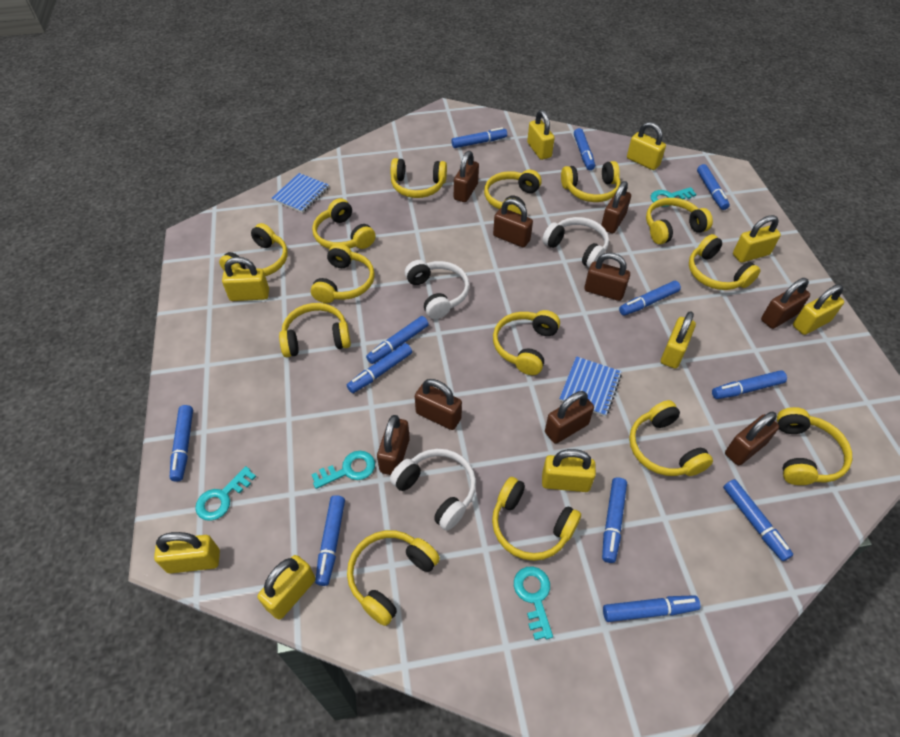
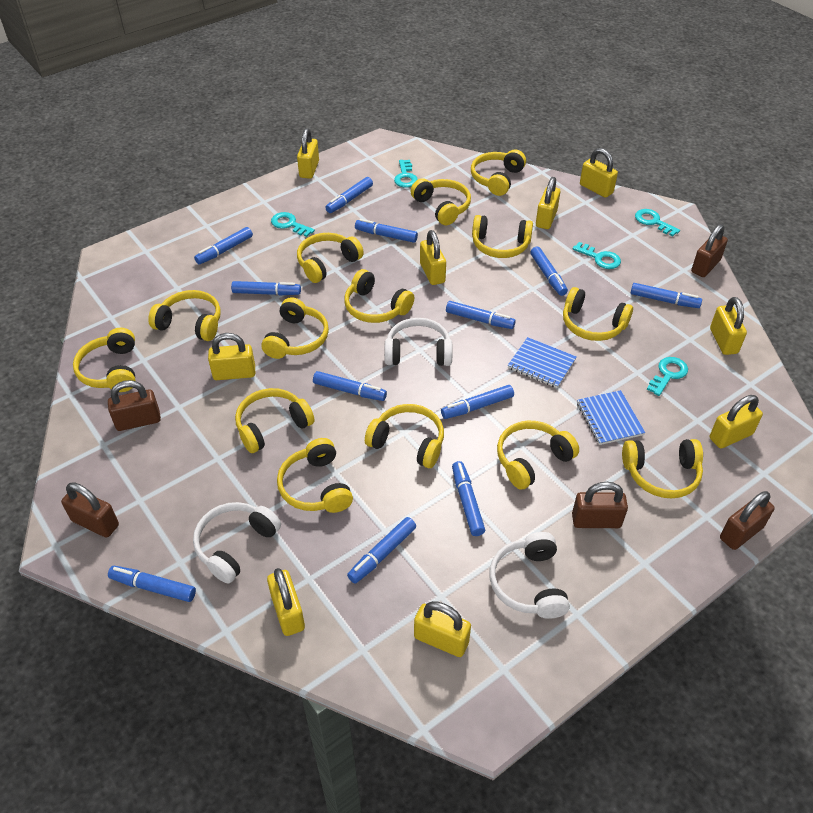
brown padlock: [377,415,410,475] [415,379,462,430] [454,151,479,202] [493,198,533,247] [545,391,594,444] [584,252,630,301] [601,181,631,233] [725,412,779,465] [761,278,810,329] = 9 -> [61,483,119,538] [108,380,161,431] [572,482,628,528] [691,224,728,277] [720,491,775,550] = 5
turquoise key: [195,466,256,521] [311,451,375,489] [514,566,553,640] [651,187,696,207] = 4 -> [271,212,315,237] [394,160,418,188] [573,242,621,269] [635,209,680,237] [647,357,688,396] = 5

